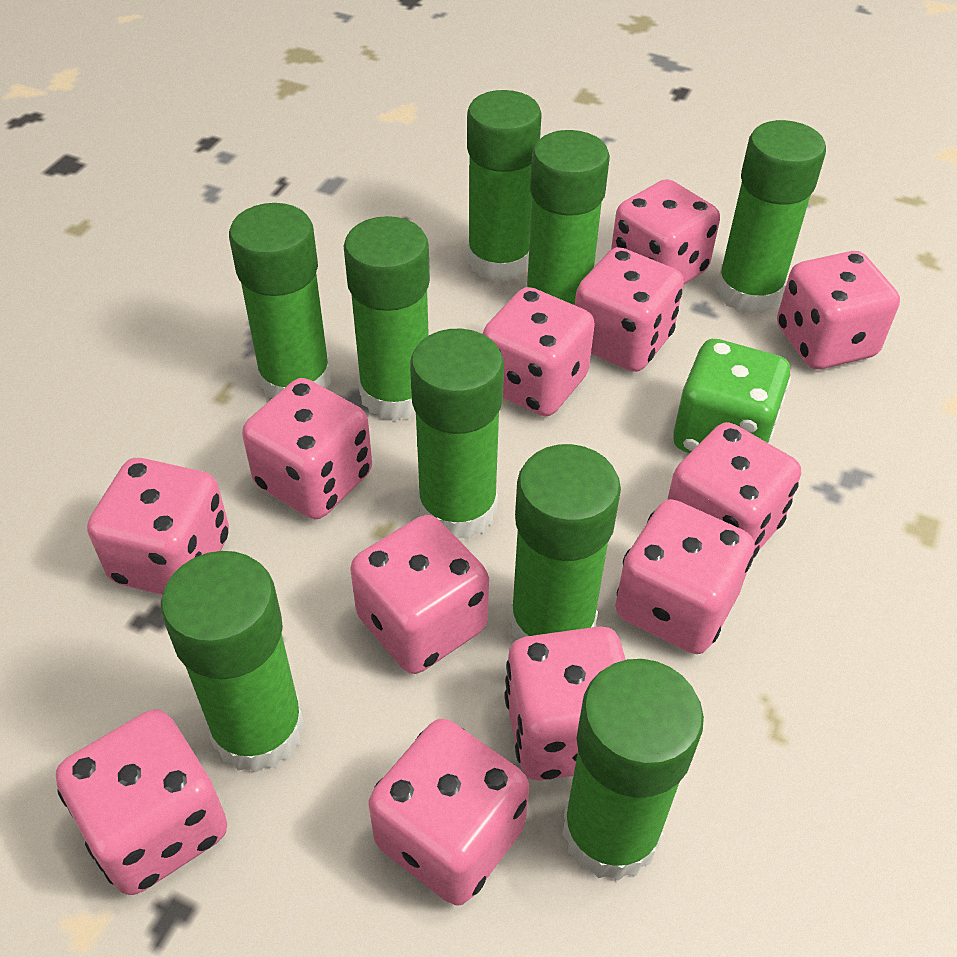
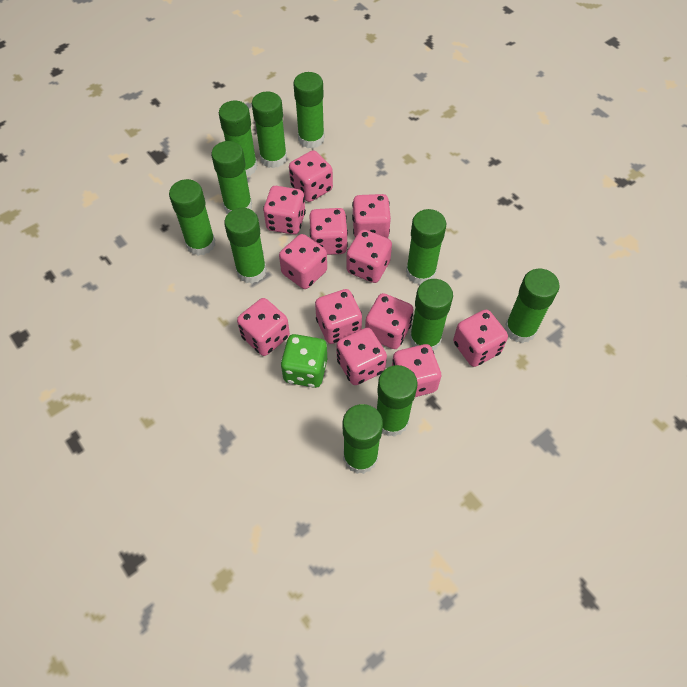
green glue stick: [161,551,305,773] [229,203,331,398] [344,216,430,421] [410,329,504,539] [467,90,542,282] [510,444,621,639] [526,130,610,305] [562,659,704,881] [716,120,826,314] = 9 -> [169,179,215,256] [211,141,252,214] [219,101,257,176] [224,208,267,283] [252,91,287,168] [293,72,325,149] [343,404,383,474] [377,365,418,437] [406,209,446,285] [409,279,453,350] [505,269,560,343] = 11

